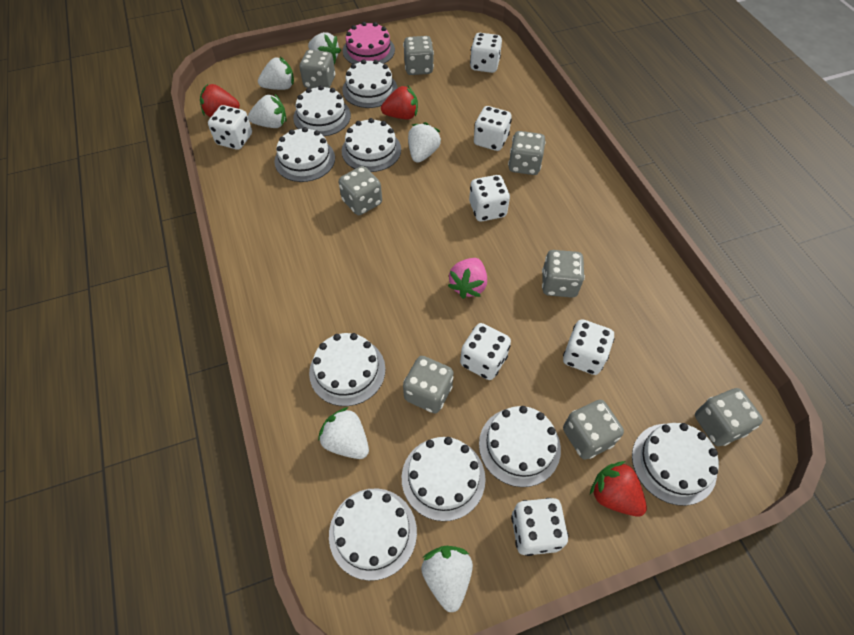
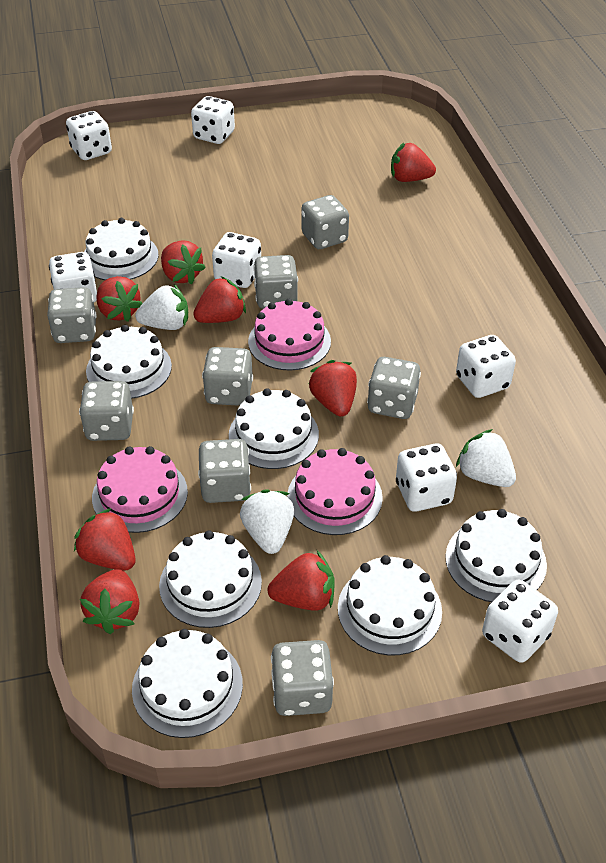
pink cake: [343,22,395,64] = 1 -> [92,446,188,533] [248,299,331,371] [287,448,383,535] = 3
pink strawberry: [448,258,487,299] = 1 -> none = 0
red strawberry: [200,84,240,117] [381,86,418,120] [590,461,647,517] = 3 -> [74,508,135,571] [80,569,140,634] [96,276,143,322] [161,240,206,285] [193,276,246,323] [267,550,335,611] [309,360,357,417] [391,143,436,182] = 8
white cake: [274,127,335,182] [293,85,351,136] [309,333,385,406] [329,488,417,581] [342,60,397,108] [342,118,401,172] [402,437,486,521] [479,406,561,487] [632,423,719,506] = 9 -> [84,218,159,280] [86,325,172,399] [132,629,243,738] [159,531,262,628] [229,388,319,469] [338,555,442,655] [445,509,547,602] = 7
white strawberry: [248,94,286,128] [258,57,294,90] [308,32,341,64] [318,407,369,459] [408,122,441,163] [421,546,473,612] = 6 -> [135,284,188,330] [240,489,294,554] [456,429,516,487] = 3

